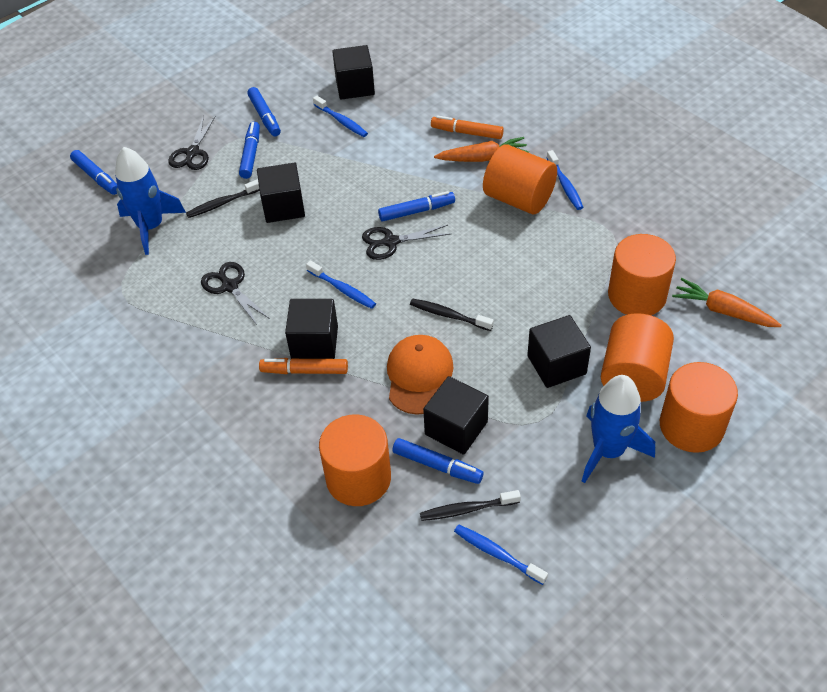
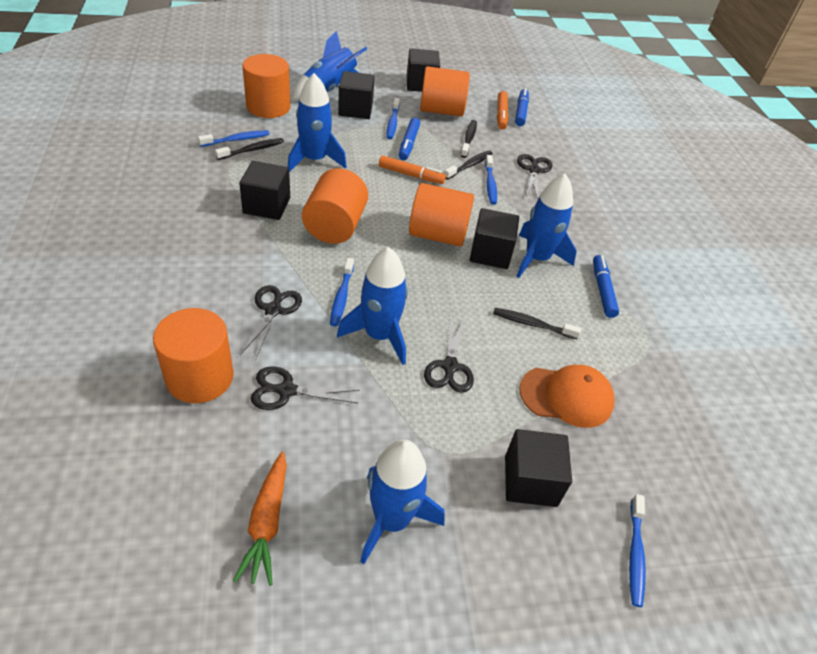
black scissors: [168,116,216,170] [201,262,270,325] [362,225,450,260] = 3 -> [240,285,302,360] [251,367,360,410] [424,317,474,393] [517,154,553,199] = 4
black toothbrush: [186,179,260,218] [410,299,494,331] [420,490,521,521] = 3 -> [215,138,284,160] [444,151,493,180] [461,120,477,158] [493,308,581,339] = 4
blue marker: [70,150,118,195] [239,122,260,179] [247,87,281,136] [378,191,455,222] [392,438,484,484] = 5 -> [399,118,420,160] [515,88,529,126] [593,255,619,318] = 3
blue rocket: [115,147,186,255] [582,375,655,483] = 2 -> [288,73,347,172] [292,31,367,100] [337,247,408,365] [360,440,444,564] [516,174,576,278] = 5
blue toothbrush: [306,260,376,309] [313,95,368,137] [454,524,548,585] [547,150,583,210] = 4 -> [198,130,270,147] [330,258,354,326] [386,98,400,140] [485,155,497,205] [629,494,646,607] = 5
orange carrot: [434,137,529,162] [672,278,782,327] = 2 -> [233,452,287,586] = 1

